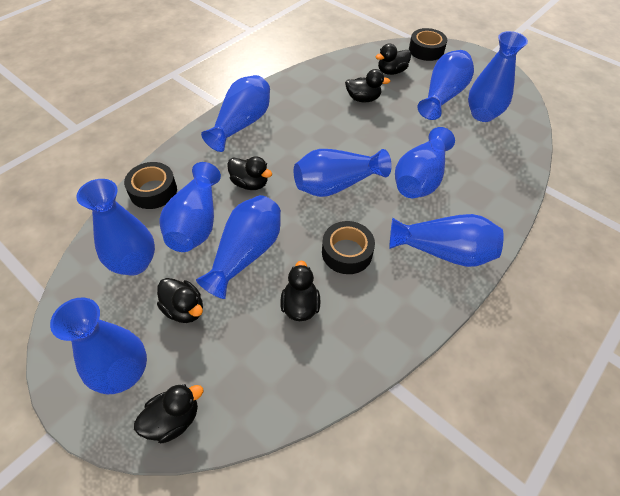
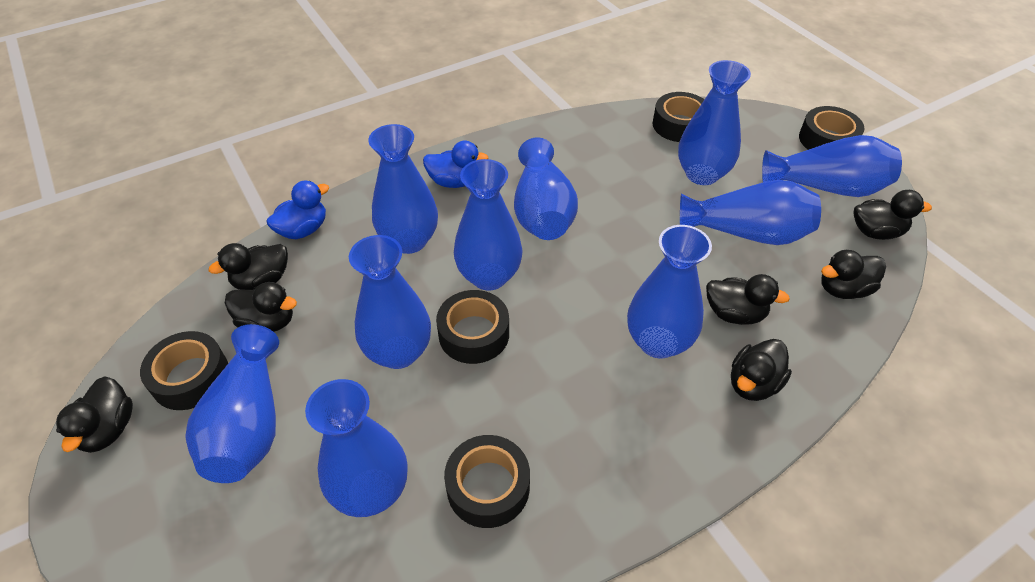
black duck: [134,384,204,443] [157,278,203,323] [227,156,272,190] [280,261,321,321] [345,69,390,102] [376,44,411,75] = 6 -> [56,377,133,453] [209,243,288,290] [225,282,297,332] [706,274,790,325] [731,339,792,401] [821,250,886,299] [853,190,932,240] = 7
black tape: [124,162,177,209] [322,221,375,274] [409,28,447,61] = 3 -> [140,331,228,410] [436,290,509,364] [444,435,530,528] [653,92,705,142] [799,106,865,150] = 5
blue duck: none = 0 -> [266,181,329,239] [423,141,488,188] = 2

